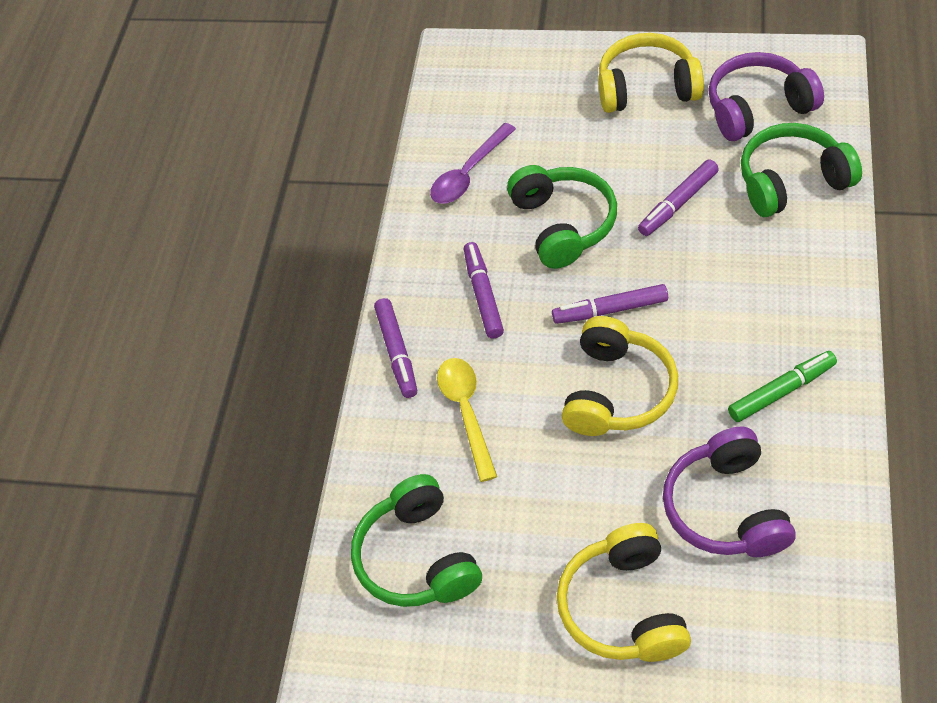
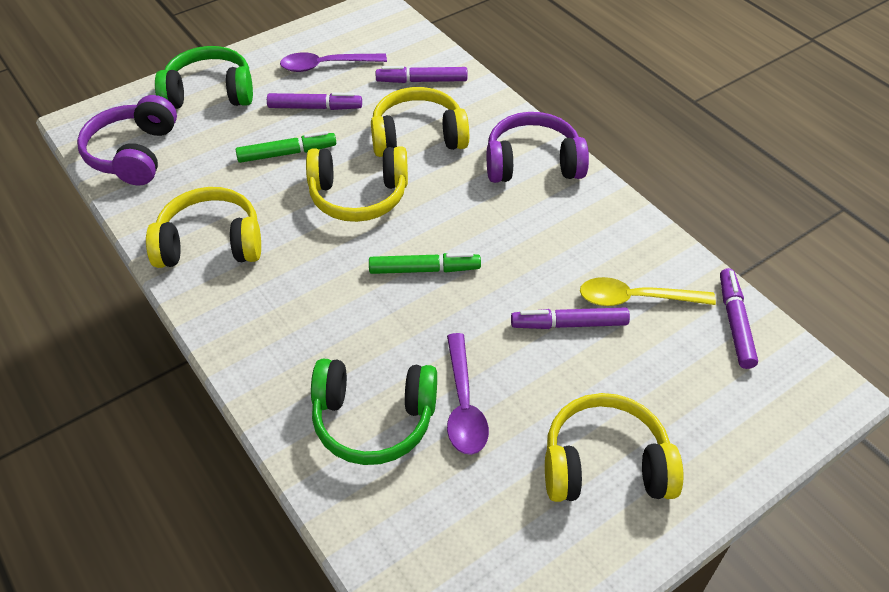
green headphones: [351,474,482,607] [507,165,617,269] [741,123,862,217] = 3 -> [155,46,253,109] [311,359,437,465] = 2
green marker: [728,351,837,422] = 1 -> [236,131,336,163] [369,253,481,274] = 2
purple spoon: [430,123,516,204] = 1 -> [280,52,387,72] [447,333,489,455] = 2
yellow headphones: [557,523,691,662] [562,316,678,436] [598,33,704,113] = 3 -> [146,187,261,268] [306,146,408,222] [371,87,469,157] [545,393,684,502] = 4

